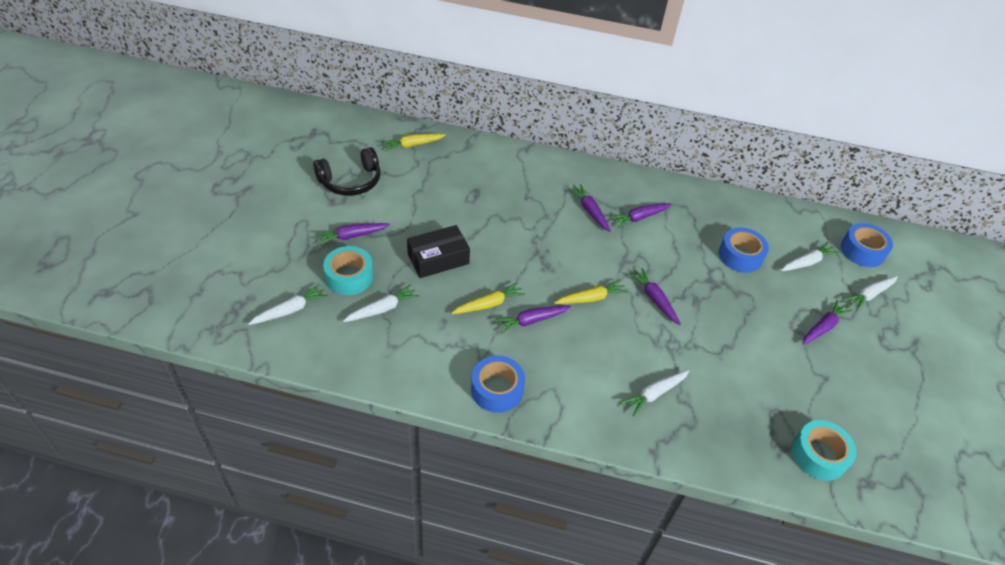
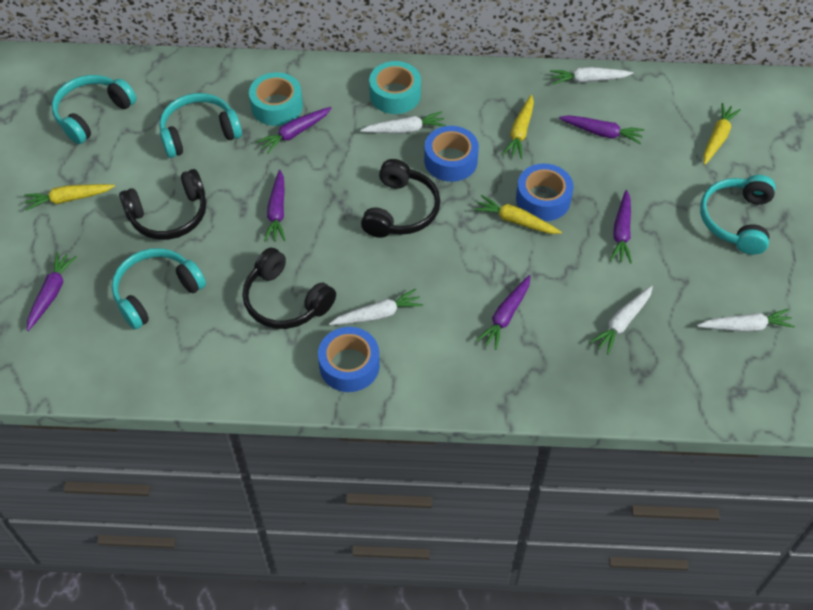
black box: [407,225,470,278] = 1 -> none = 0
black headphones: [313,147,380,196] = 1 -> [119,169,206,240] [242,248,336,329] [361,159,441,238] = 3
turquoise headphones: none = 0 -> [52,75,136,144] [112,248,206,329] [159,93,242,158] [700,175,776,255] = 4
yellow carrot: [381,134,446,152] [451,282,526,314] [554,280,628,304] = 3 -> [24,184,115,211] [474,195,562,234] [502,95,534,159] [703,103,741,165] = 4

